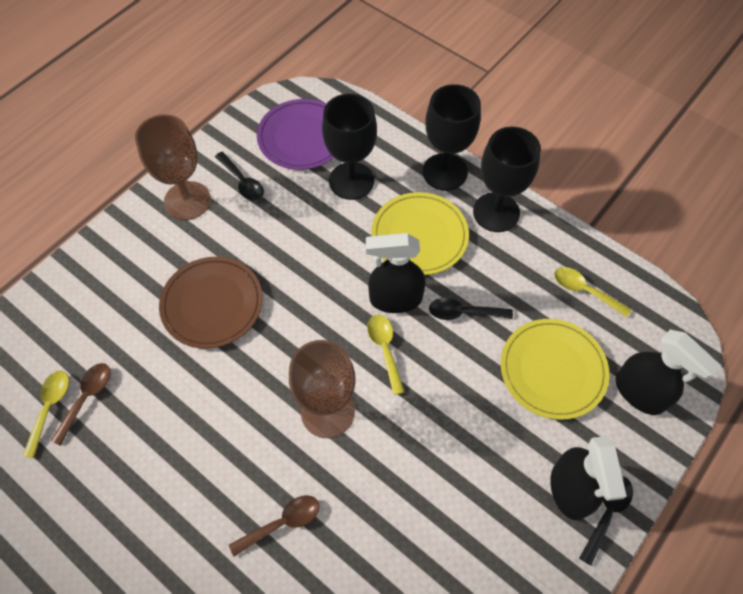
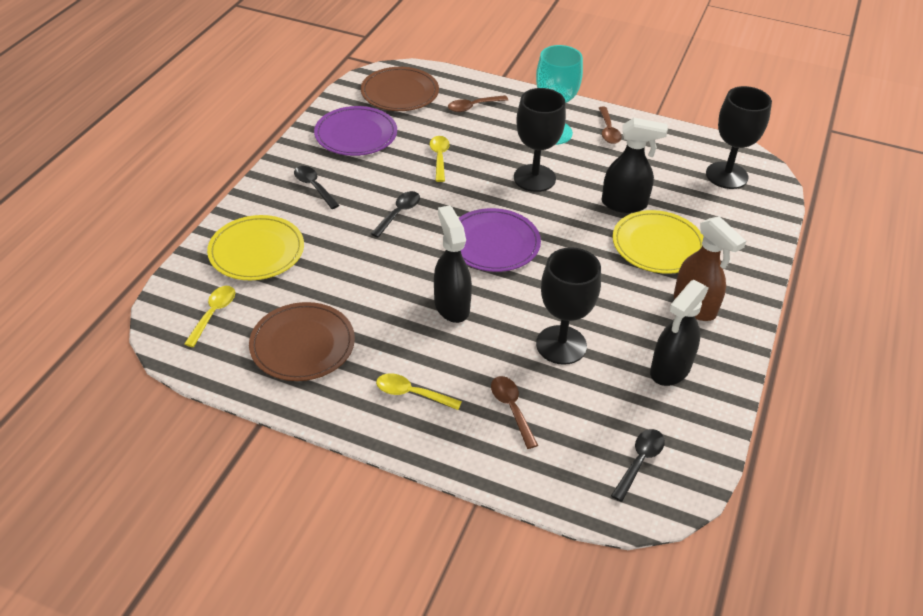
brown goblet: [135,114,211,220] [289,340,356,438] = 2 -> none = 0
brown plate: [159,257,262,349] = 1 -> [249,302,355,381] [361,67,439,111] = 2
brown spoon: [51,363,110,446] [229,495,320,556] = 2 -> [448,95,508,112] [491,376,538,449] [599,107,622,144] = 3
brown spray bottle: none = 0 -> [674,216,746,321] = 1
purple plate: [257,99,334,170] = 1 -> [314,106,397,156] [459,208,541,272] = 2
turquoise goblet: none = 0 -> [536,45,583,145] = 1

